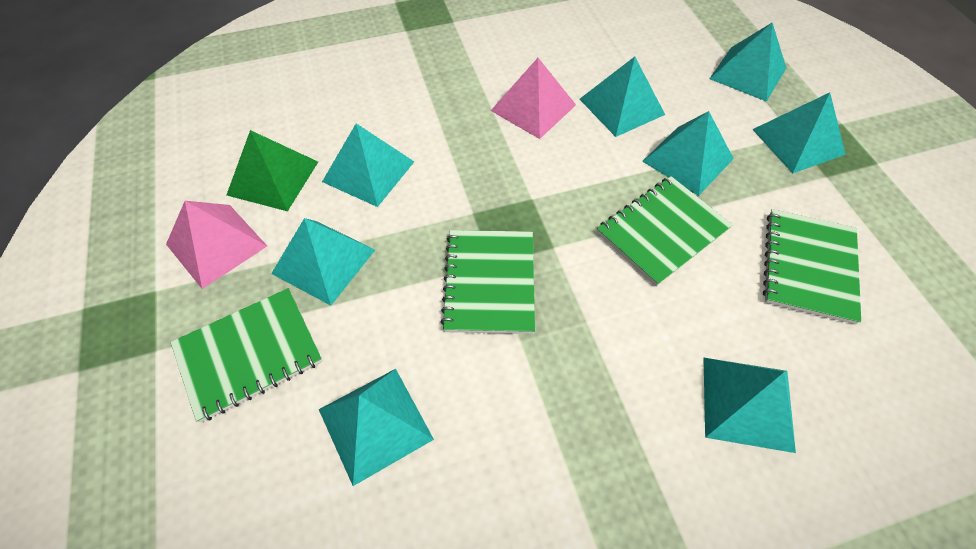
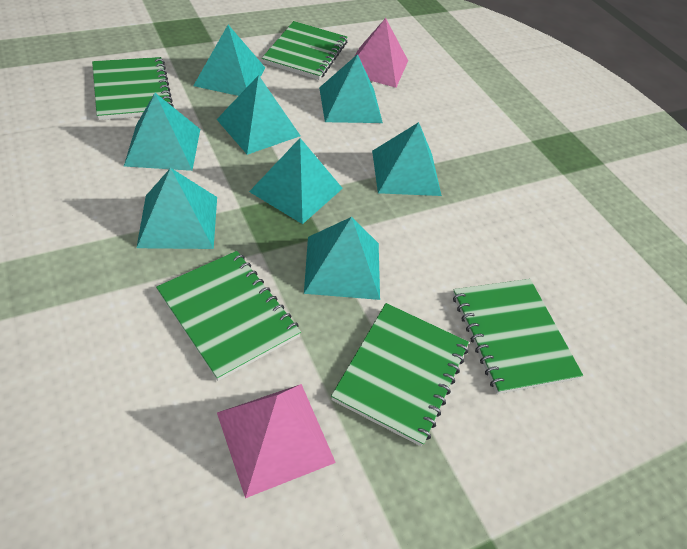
green notebook: [170,288,322,423] [440,230,535,334] [597,176,733,286] [763,209,861,325] = 4 -> [92,57,174,120] [156,251,301,381] [262,21,347,80] [331,303,469,446] [453,279,583,394] = 5
green pyramid: [227,130,318,211] = 1 -> none = 0

